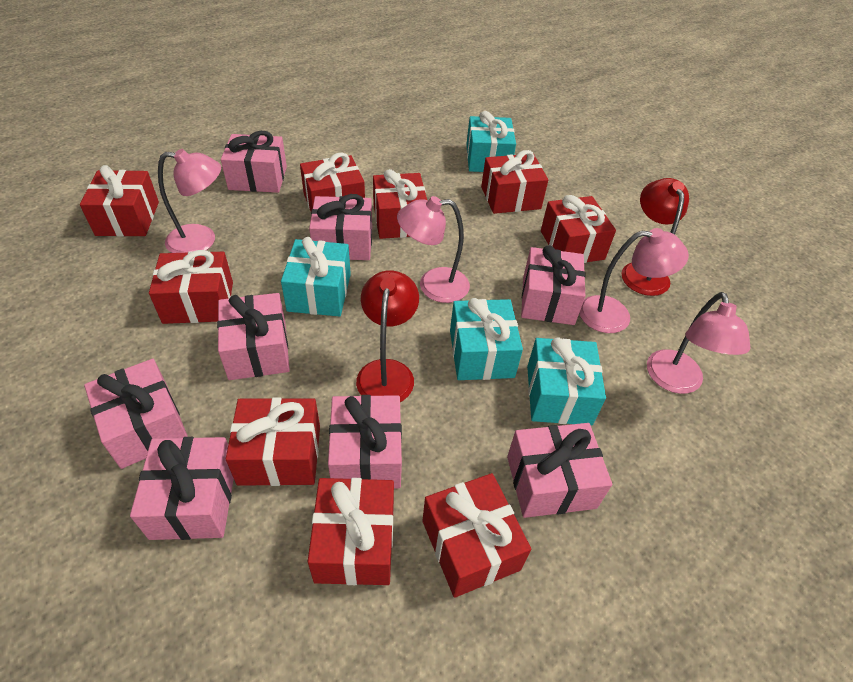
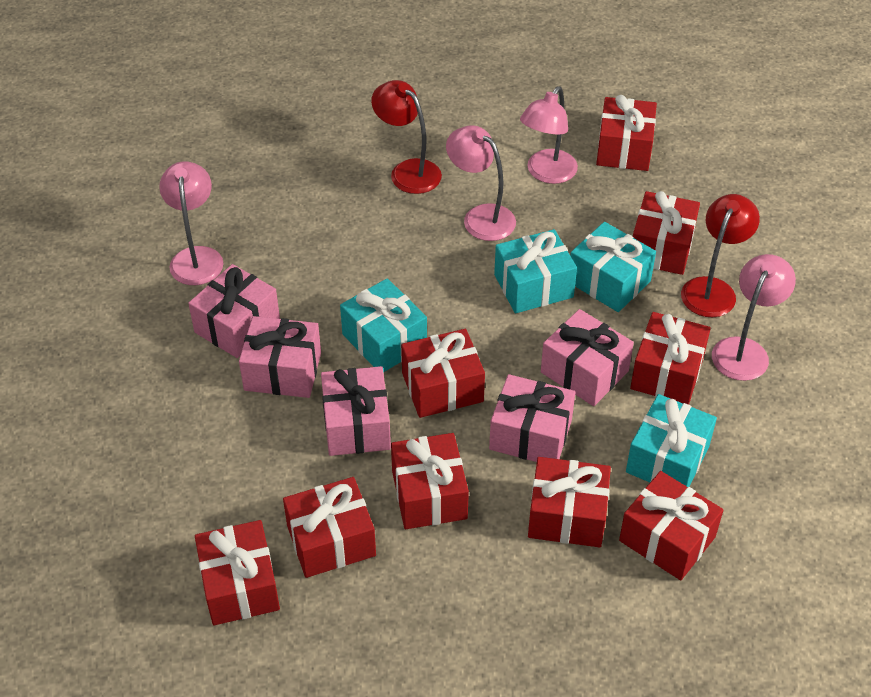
pink gift: [84,359,188,469] [130,437,234,540] [217,293,290,380] [221,131,287,193] [309,194,372,260] [328,395,402,489] [507,423,612,518] [521,245,586,325] = 8 -> [188,264,280,358] [239,316,321,398] [321,366,391,456] [489,374,575,462] [541,309,634,406] = 5

